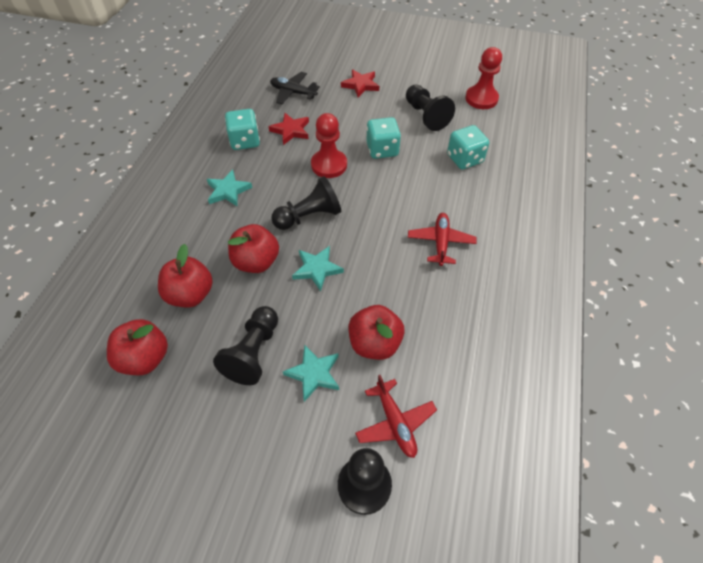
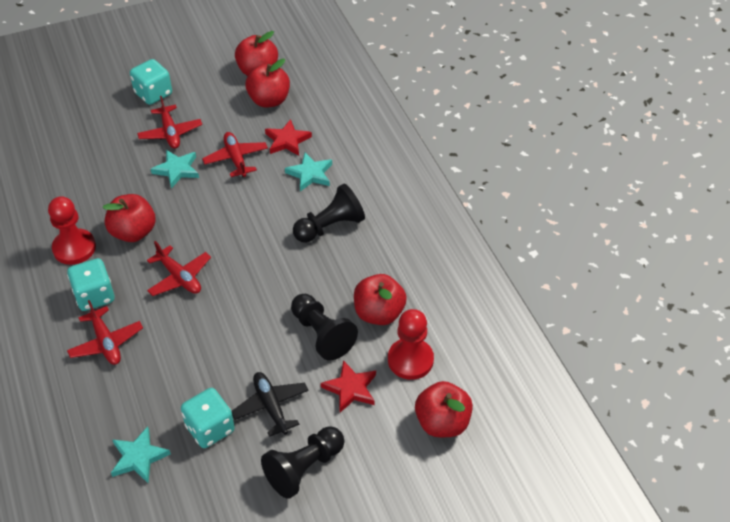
black pawn: [213,306,278,385] [271,176,341,230] [338,448,392,515] [406,85,455,131] = 4 -> [261,426,344,499] [291,294,358,360] [293,184,365,243] = 3
red apple: [107,319,168,375] [158,244,213,307] [228,224,279,273] [348,305,405,360] = 4 -> [103,194,156,242] [235,31,278,76] [245,59,290,107] [354,274,407,325] [415,381,473,437] = 5
red plane: [355,375,437,458] [408,213,477,266] = 2 -> [67,300,143,365] [137,96,202,149] [147,241,211,296] [202,132,268,177] = 4

